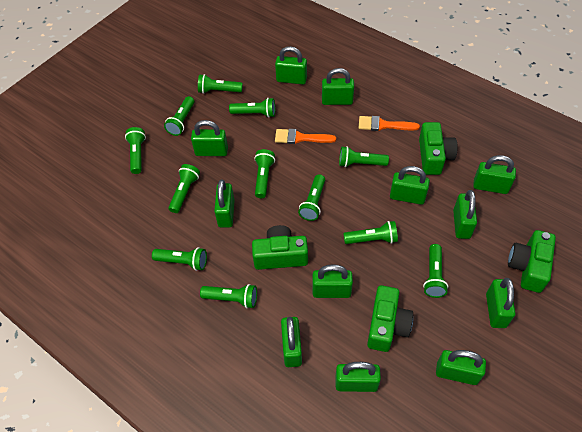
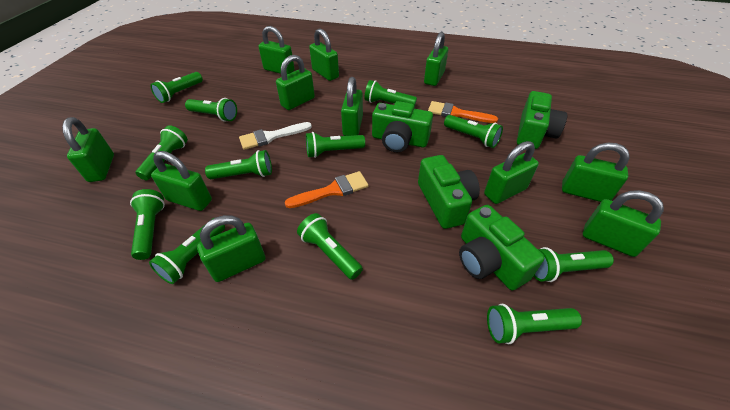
green padlock: [191,120,228,156] [214,180,235,228] [275,46,307,84] [281,317,302,367] [313,264,353,298] [322,68,354,105] [335,362,381,392] [390,166,430,205] [436,350,486,385] [453,190,477,239] [473,155,516,194] [486,278,515,328] = 12 -> [62,117,114,182] [151,151,212,211] [197,215,265,282] [258,26,295,74] [276,55,315,110] [309,28,339,81] [341,77,363,136] [424,32,448,86] [484,141,539,204] [562,143,630,202] [583,190,664,257] = 11
white brush: none = 0 -> [239,122,312,150] = 1

